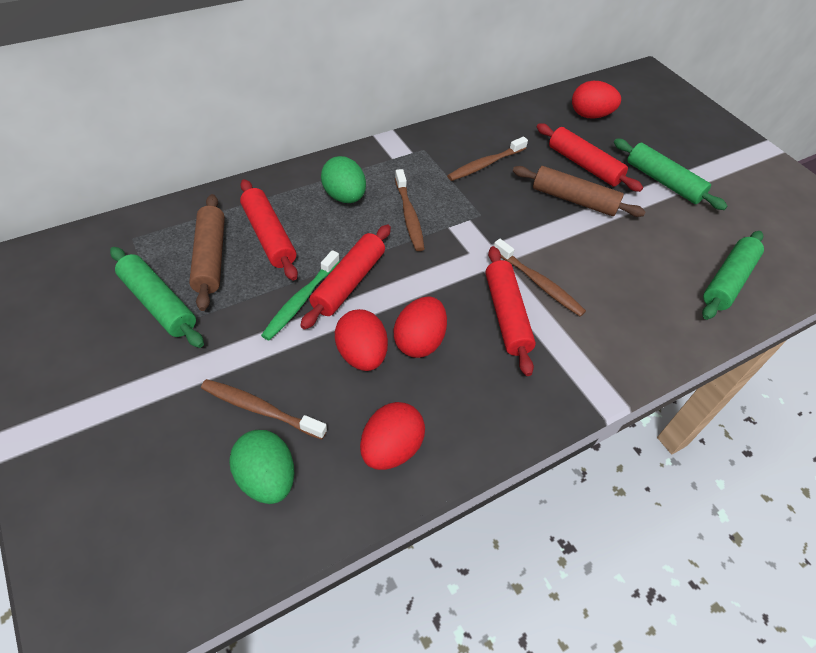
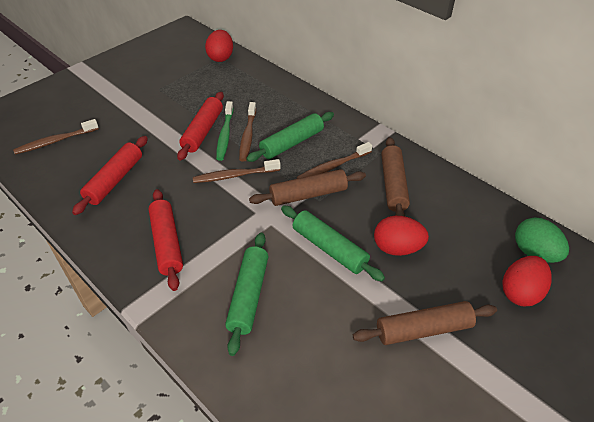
brown rolling pin: [189,194,225,311] [513,166,646,217] = 2 -> [249,169,366,206] [353,301,497,345] [381,137,410,217] = 3
green egg: [229,430,294,504] [321,156,366,203] = 2 -> [515,218,569,263] = 1
red egg: [335,309,388,371] [360,402,425,470] [394,296,447,358] [572,81,621,119] = 4 -> [205,30,233,62] [374,216,429,256] [502,256,552,306] = 3
red rolling pin: [240,179,298,281] [300,224,391,329] [485,246,536,376] [537,123,643,192] = 4 -> [72,136,148,215] [148,189,183,291] [177,92,224,161] = 3

